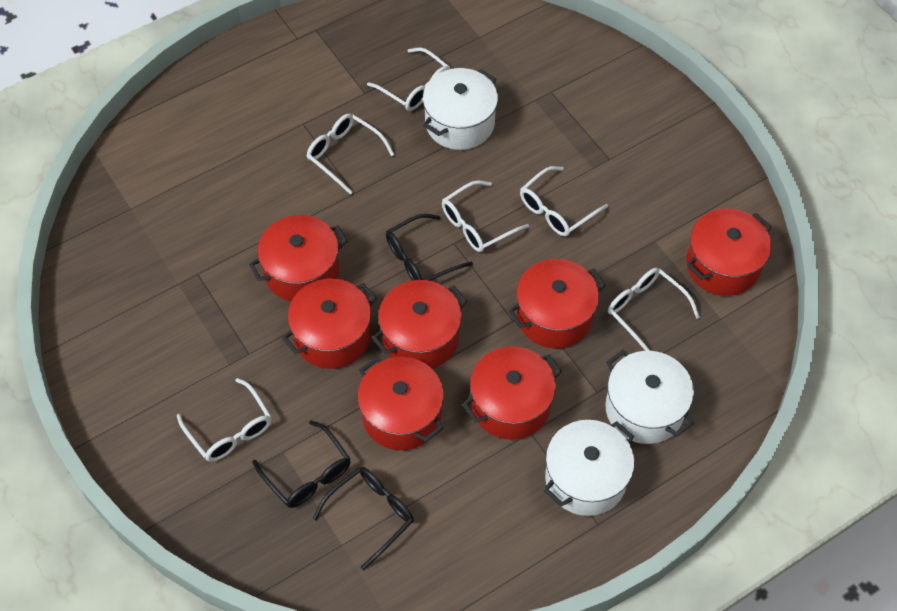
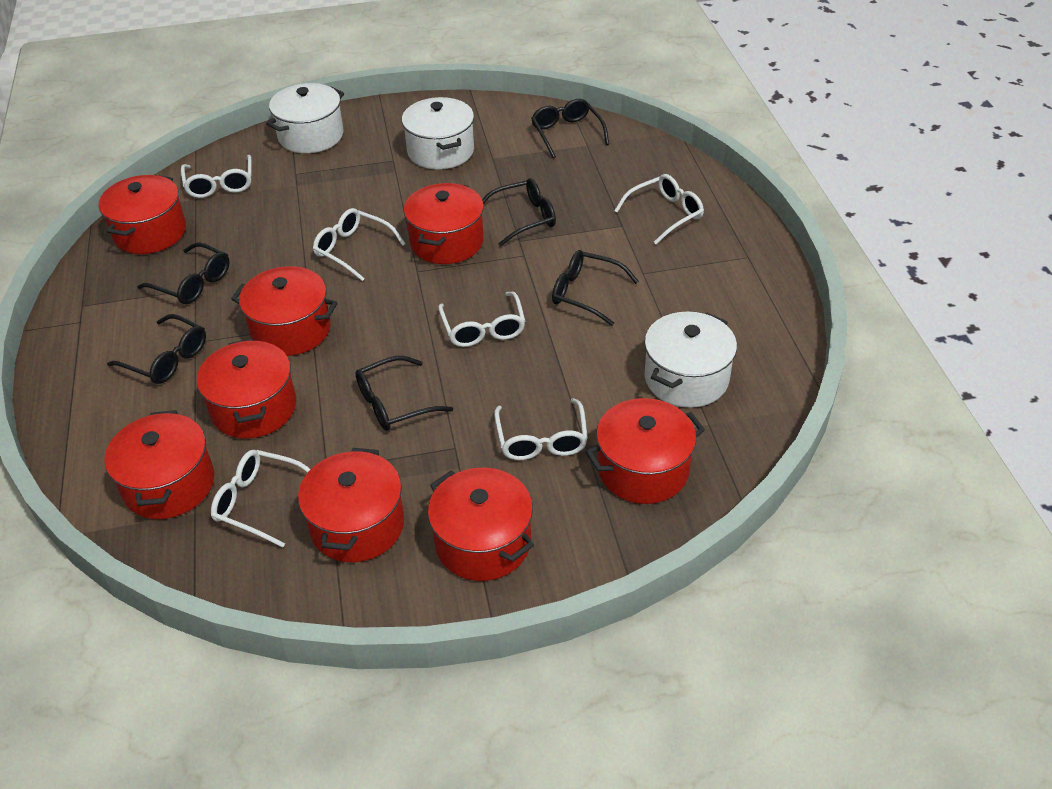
black glasses: [252,420,351,508] [313,467,414,570] [386,214,473,281] = 3 -> [107,314,206,384] [137,242,230,304] [355,356,453,431] [482,178,556,246] [531,99,609,158] [552,250,639,326] = 6
red pot: [249,215,348,302] [282,279,377,369] [358,357,444,450] [372,280,467,368] [463,346,562,440] [508,259,606,348] [686,208,772,296] = 7 -> [99,175,186,254] [104,410,214,519] [197,339,296,439] [231,266,338,356] [298,448,404,562] [404,183,484,264] [428,468,534,581] [586,398,705,504] = 8

